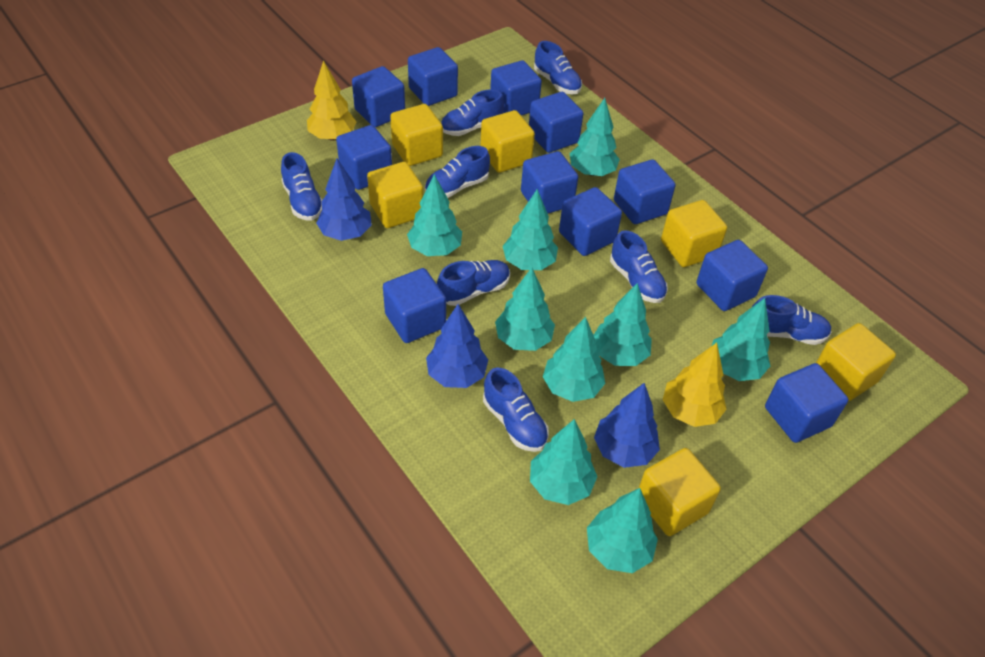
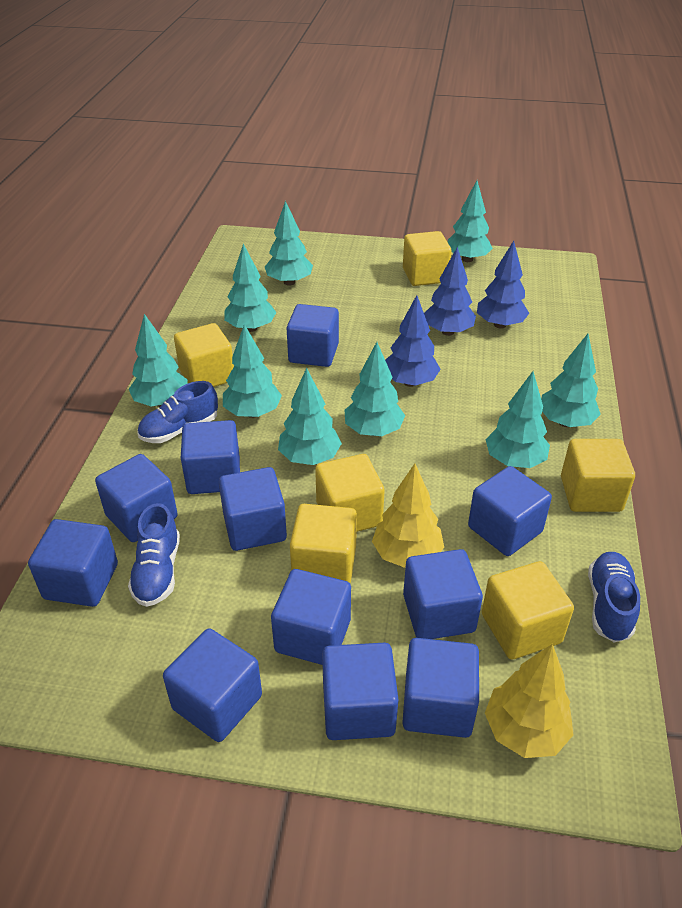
blue shoe: [281,152,322,221] [425,146,490,198] [437,260,510,306] [441,89,504,136] [483,367,549,452] [534,41,582,94] [610,230,668,303] [751,295,831,345] = 8 -> [128,503,180,607] [138,381,218,443] [588,552,640,643] = 3

